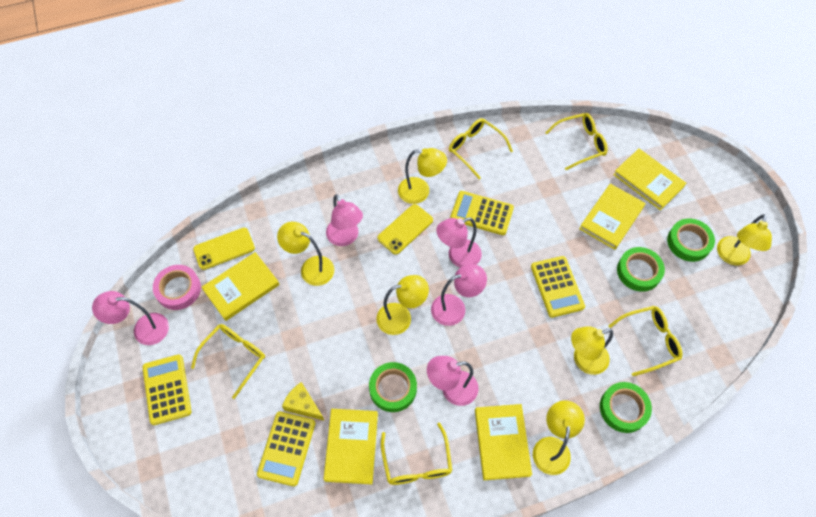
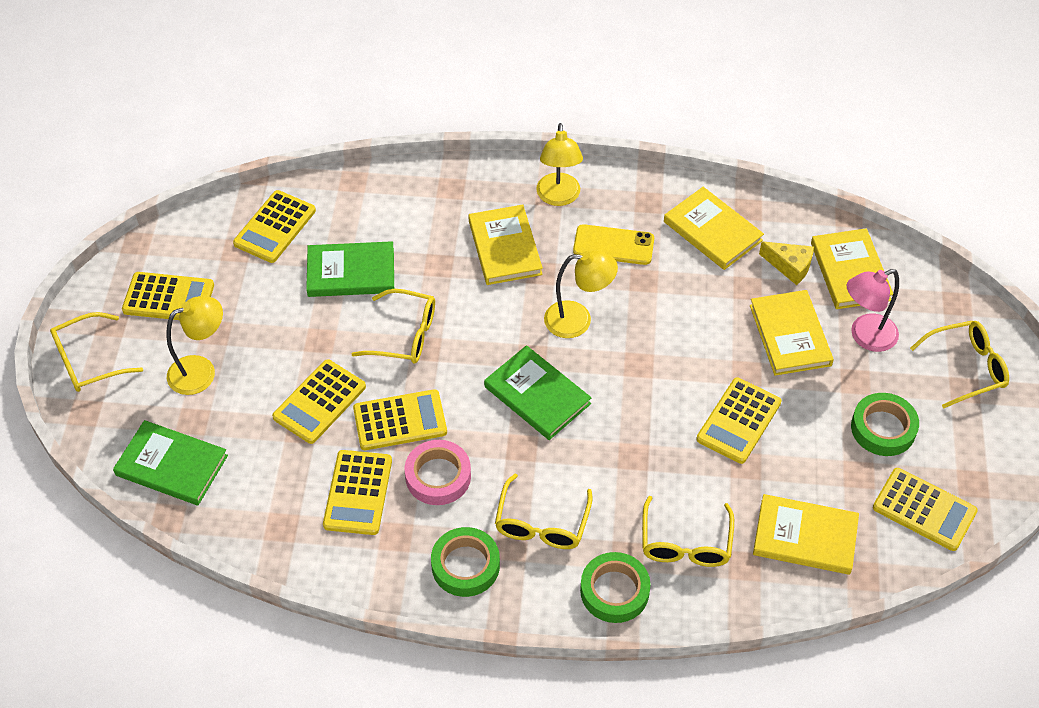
green book: none = 0 -> [113,420,228,505] [306,241,394,297] [484,345,592,440] = 3
green tape: [369,362,417,412] [600,382,652,433] [617,247,665,292] [667,218,715,262] = 4 -> [431,527,500,597] [580,552,651,623] [851,393,919,456] = 3
pink lamp: [92,291,169,345] [326,194,363,246] [427,356,479,406] [431,264,487,326] [436,217,482,268] = 5 -> [847,269,899,352] = 1
yellow calculator: [142,355,192,425] [257,412,315,487] [450,191,514,235] [531,256,585,318] = 4 -> [122,272,214,320] [233,190,316,263] [272,359,366,444] [323,450,392,535] [353,389,447,450] [696,378,781,464] [873,468,978,551] = 7
yellow lamp: [277,222,334,286] [376,275,429,335] [398,148,447,204] [533,400,585,475] [571,326,613,375] [717,214,772,265] = 6 -> [166,296,223,395] [536,123,583,206] [544,250,618,338] = 3
yellow phone: [193,228,255,270] [377,204,433,254] = 2 -> [573,224,654,265] = 1

